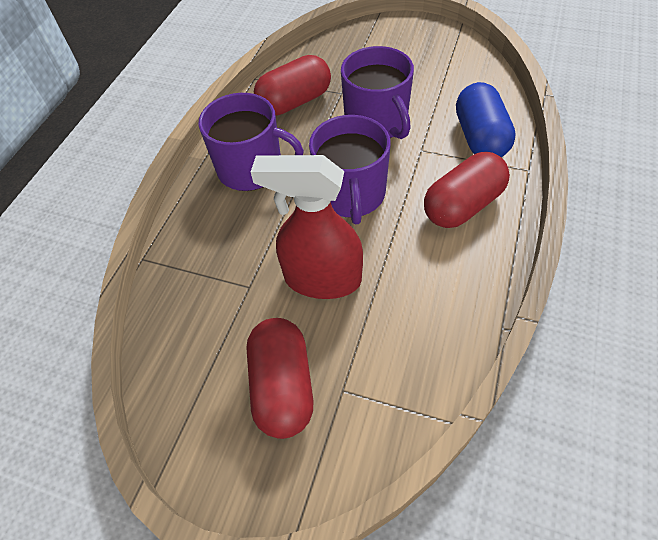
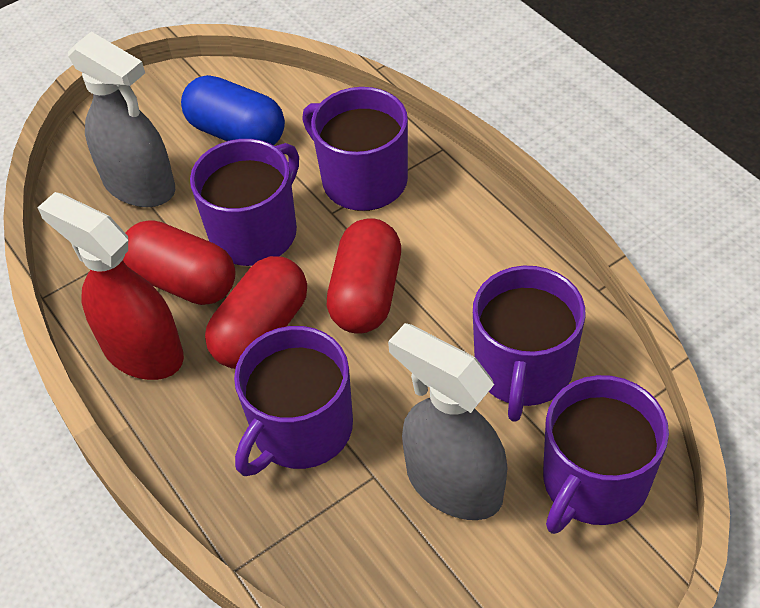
grey spray bottle: none = 0 -> [68,31,175,207] [388,323,508,520] = 2
purple mug: [199,93,304,191] [309,115,391,224] [341,46,414,139] = 3 -> [190,139,299,266] [234,326,353,476] [302,87,408,211] [473,266,585,422] [543,375,669,534] = 5

